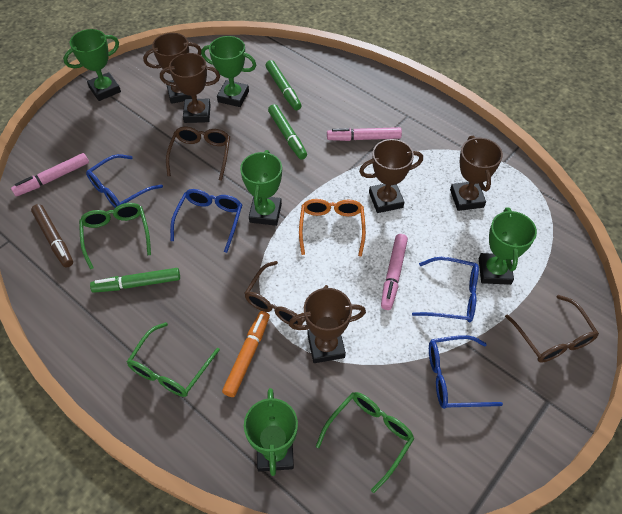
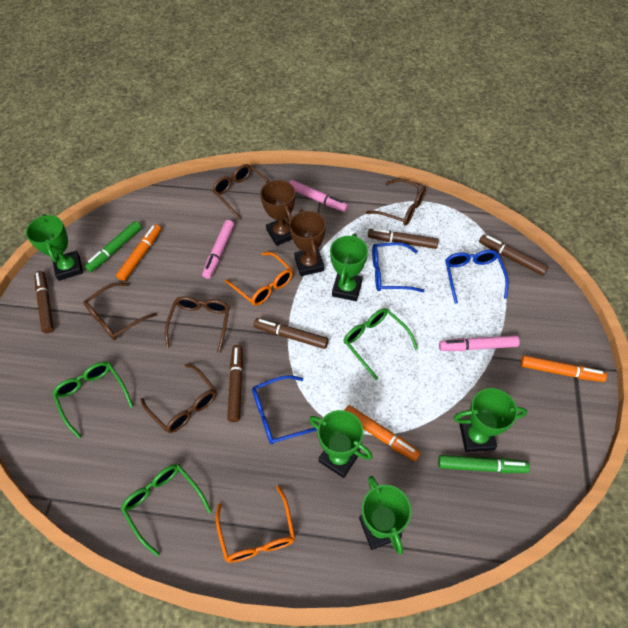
blue glasses: [86,154,163,208] [170,189,242,253] [412,257,479,323] [429,335,503,409] = 4 -> [252,375,317,444] [372,242,424,292] [445,250,509,304] = 3
brown glasses: [166,127,230,181] [244,261,328,325] [505,295,599,363] = 3 -> [83,283,157,340] [141,364,217,433] [165,296,230,354] [212,164,268,220] [366,179,426,226] = 5
brown marker: [31,204,73,268] = 1 -> [35,271,54,333] [227,345,243,422] [254,318,329,349] [368,228,439,249] [479,235,548,276] = 5
brown trophy: [143,33,201,104] [160,53,220,123] [289,288,366,363] [359,139,423,213] [450,136,503,211] = 5 -> [260,180,295,246] [289,209,326,276] = 2
green marker: [90,268,180,293] [265,60,302,110] [268,104,307,160] = 3 -> [85,221,142,272] [438,455,530,473] = 2
orange glasses: [299,199,366,256] = 1 -> [215,486,295,563] [225,252,293,306] = 2
orange marker: [222,311,270,397] = 1 -> [116,224,161,281] [344,405,421,461] [521,355,607,382] = 3

